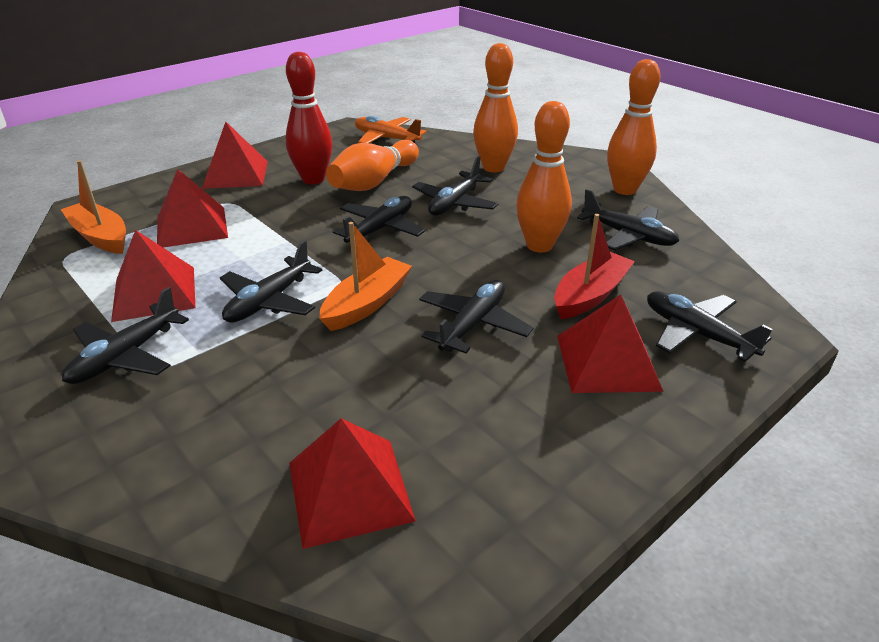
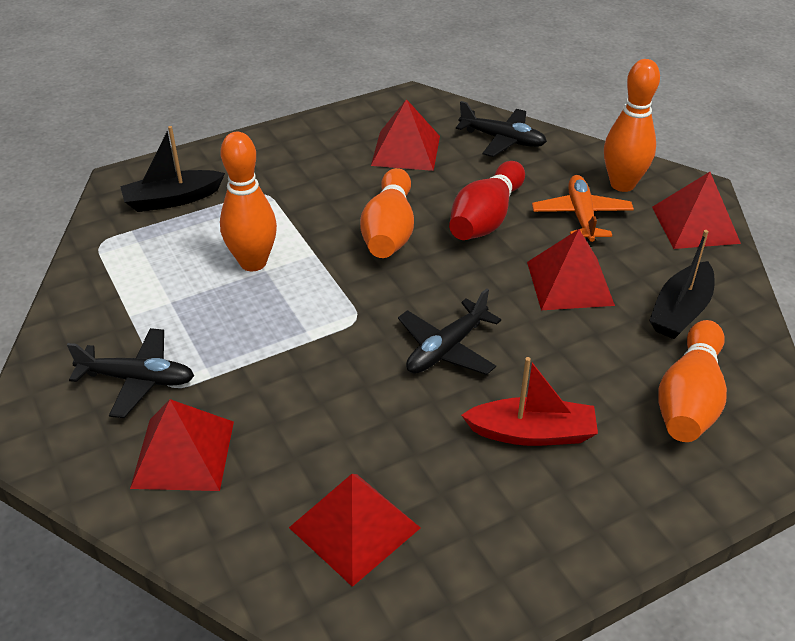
black boat: none = 0 -> [120,126,225,212] [649,230,715,339] = 2
black plane: [62,287,189,384] [220,240,322,323] [333,196,425,243] [412,156,498,216] [419,280,534,353] [577,190,679,250] [647,291,773,362] = 7 -> [67,328,194,418] [398,289,501,375] [456,101,547,157] = 3
orange boat: [61,160,126,254] [319,222,412,331] = 2 -> none = 0

